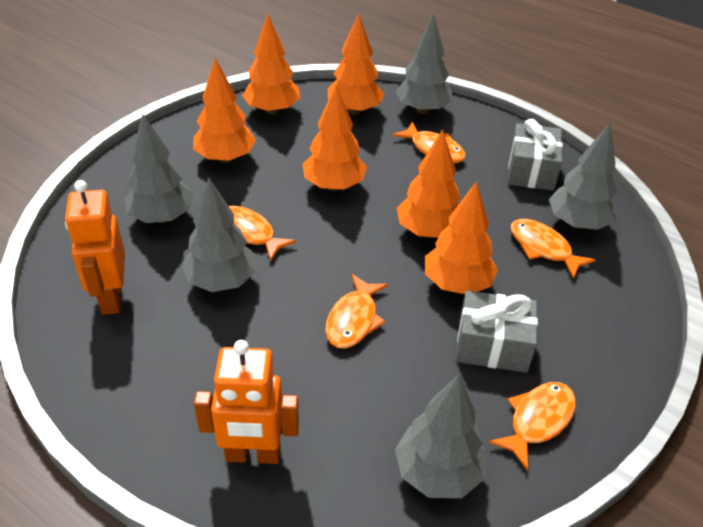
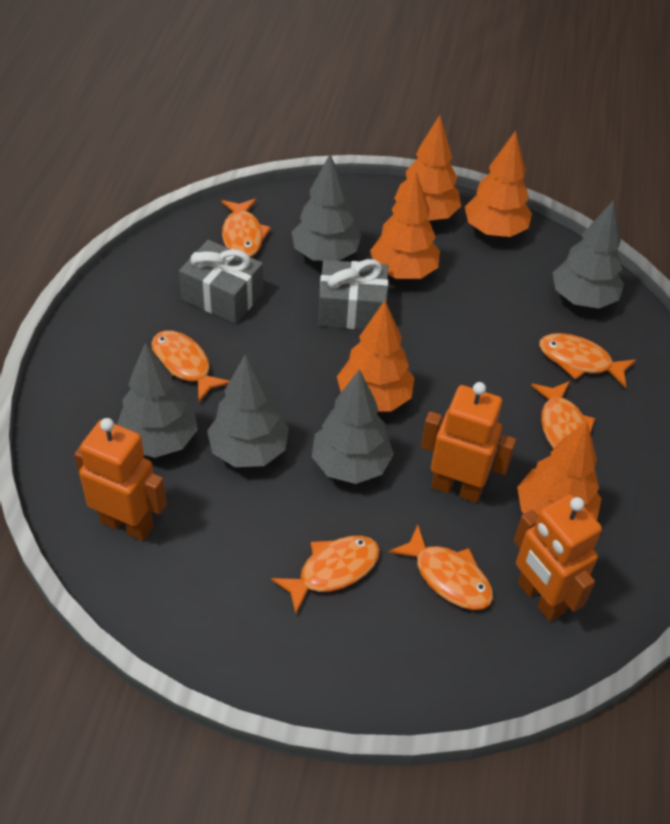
orange fish: [229,206,296,261] [325,274,388,349] [392,122,466,163] [489,382,576,471] [511,219,596,279] = 5 -> [152,330,230,402] [221,199,271,257] [271,536,380,614] [388,525,493,610] [531,381,595,449] [539,333,636,388] = 6
orange robot: [65,180,125,315] [194,340,299,464] = 2 -> [74,418,167,541] [421,382,516,503] [514,494,602,622] = 3
orange tree: [193,58,256,163] [242,14,300,115] [303,85,367,191] [328,14,385,115] [397,129,461,238] [425,181,498,294] = 6 -> [337,301,415,412] [370,172,440,279] [394,115,461,221] [465,131,532,237] [517,422,601,520] = 5

